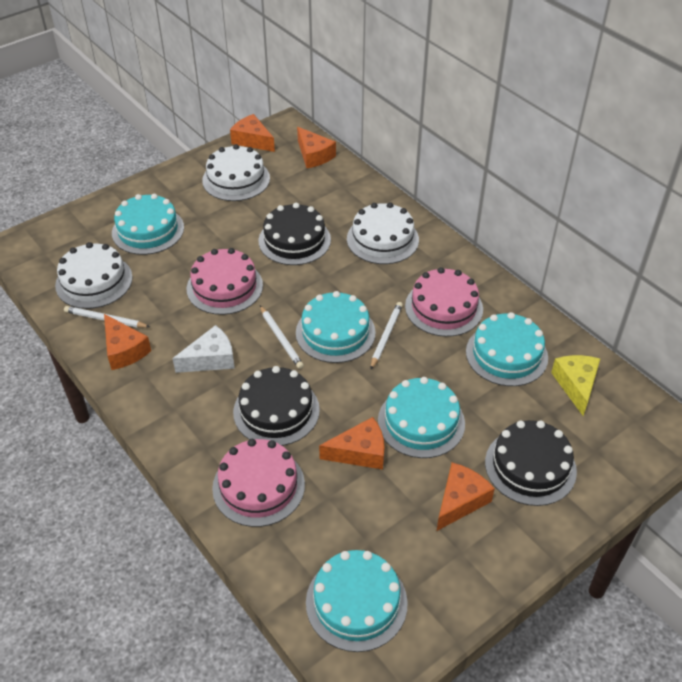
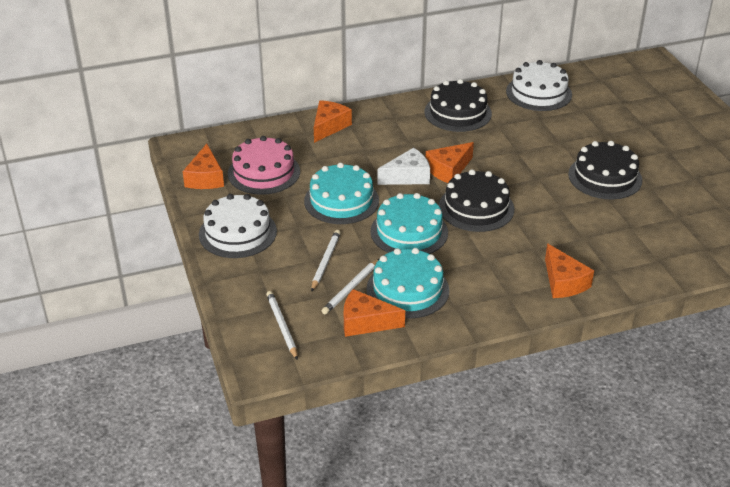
pink cake: [187,248,263,315] [212,439,305,527] [405,267,483,337] = 3 -> [228,136,300,195] = 1
turquoise cake: [112,194,184,255] [296,291,376,363] [306,550,408,652] [378,377,465,458] [466,312,548,386] = 5 -> [304,163,379,224] [366,248,449,319] [370,193,448,254] = 3
white cake: [55,242,133,309] [202,144,270,201] [347,202,419,264] = 3 -> [199,194,277,258] [506,60,572,111] = 2
yellow cheese: [551,355,600,416] = 1 -> none = 0

